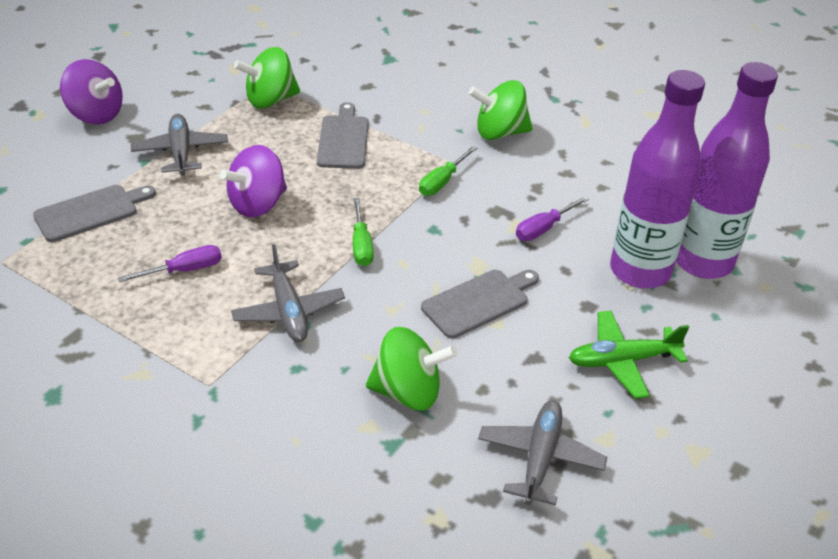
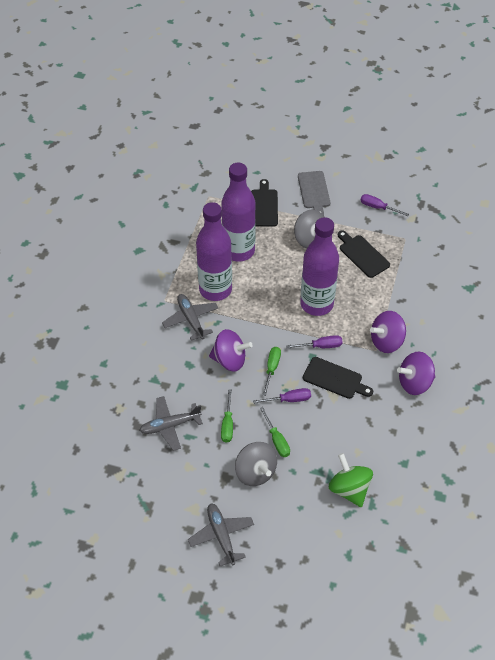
black cutting board: none = 0 -> [251,179,278,227] [303,357,373,399] [338,231,390,278] = 3
green plane: [569,311,689,399] = 1 -> none = 0
green screwdriver: [353,198,374,266] [419,146,477,196] = 2 -> [221,389,233,443] [260,407,290,457] [263,347,281,396] = 3
green spinning top: [234,47,300,108] [366,327,457,411] [469,80,533,140] = 3 -> [329,453,373,507] = 1
grey cutting board: [33,185,156,242] [317,102,369,169] [421,270,539,338] = 3 -> [298,171,330,215] = 1
grey spinning top: none = 0 -> [235,442,277,486] [294,209,324,249] = 2
purple bottle: [610,70,705,288] [676,62,778,279] = 2 -> [196,202,232,301] [221,163,256,262] [300,217,339,316] = 3
purple screwdriver: [117,245,222,282] [516,196,589,241] = 2 -> [253,388,311,404] [286,335,343,348] [360,194,409,216] = 3
purple spinning top: [60,59,123,124] [220,145,287,217] = 2 -> [209,329,253,371] [370,311,406,353] [397,352,435,395] = 3

